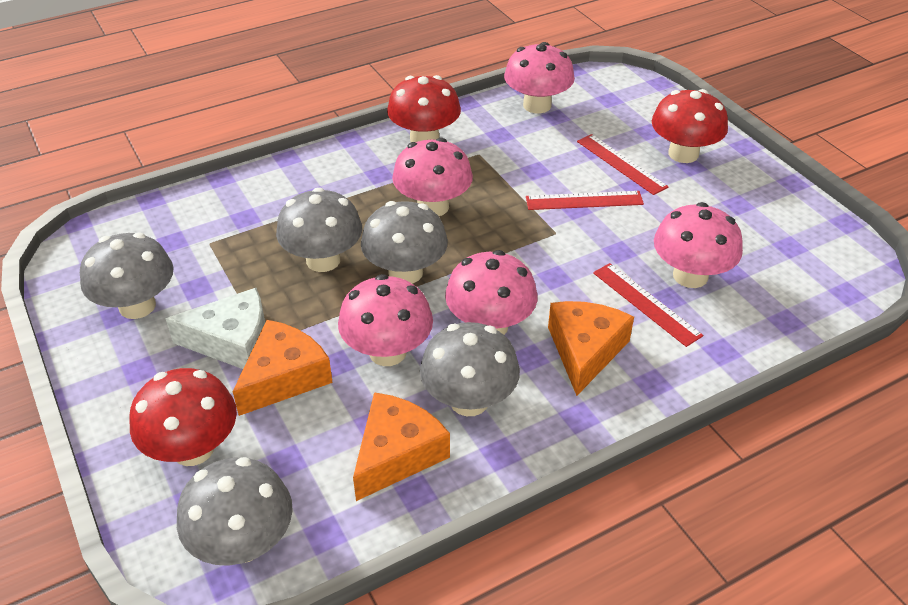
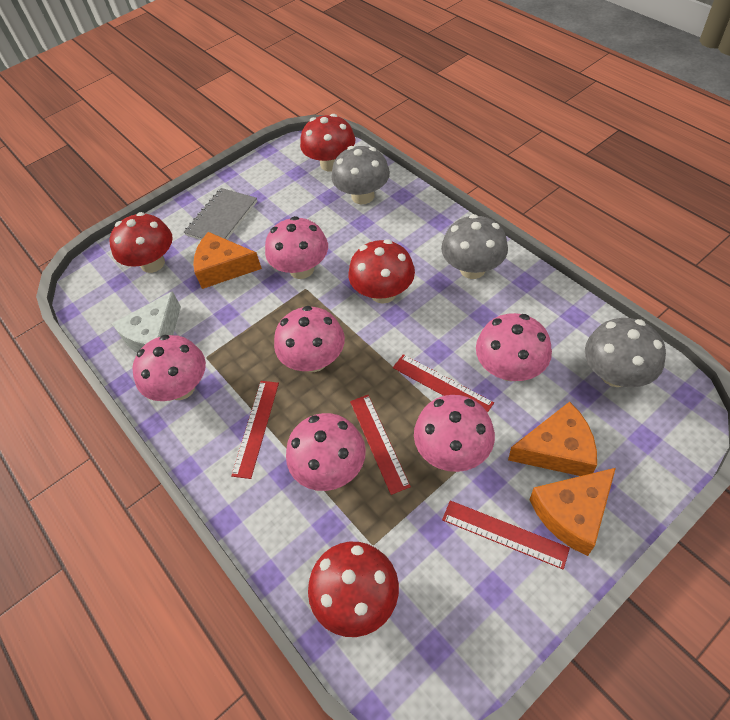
grey mushroom: [80,232,174,319] [177,457,293,566] [276,187,362,272] [361,201,448,284] [420,322,520,416] = 5 -> [331,146,390,204] [441,214,508,279] [585,318,666,387] = 3
grey notebook: none = 0 -> [184,188,257,240] = 1
pink mushroom: [338,274,433,366] [392,138,473,216] [445,250,537,335] [504,42,575,113] [654,202,743,288] = 5 -> [132,335,206,401] [265,216,328,279] [274,306,345,372] [286,413,366,491] [414,395,495,472] [476,313,552,381] = 6
red mushroom: [129,368,237,466] [387,75,461,142] [652,89,728,163] = 3 -> [109,212,173,273] [300,114,356,171] [308,542,399,637] [348,240,415,304] = 4
red ruler: [526,191,644,210] [577,134,668,195] [593,263,703,347] = 3 -> [231,381,279,479] [350,395,411,495] [393,354,494,413] [442,500,570,569] = 4

